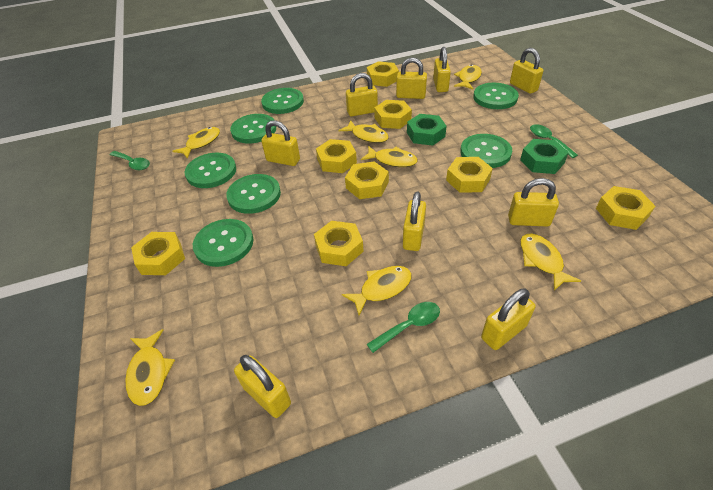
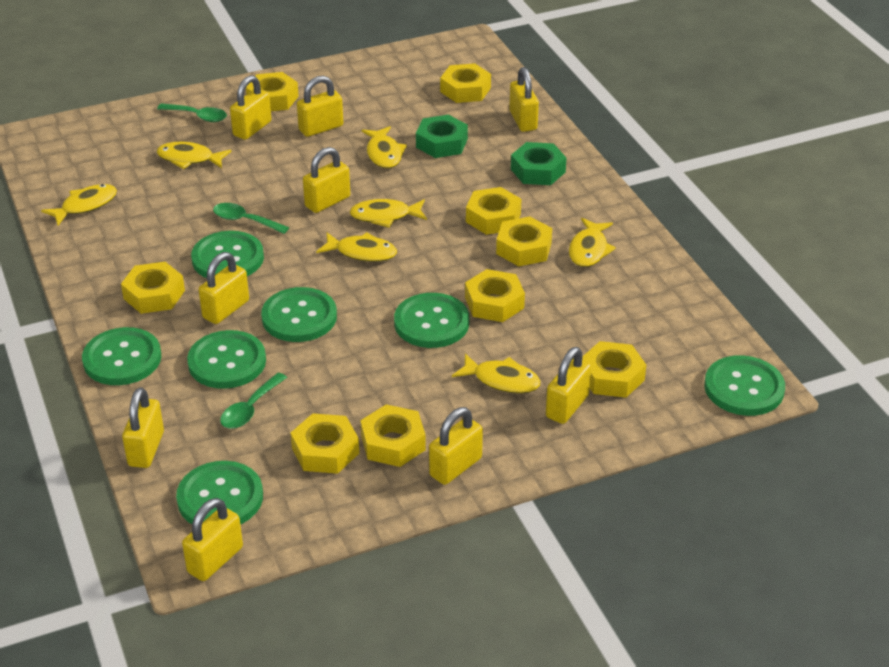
yellow nut: [131,232,185,275] [314,221,364,266] [316,139,357,173] [345,162,389,199] [367,61,399,87] [374,100,412,129] [446,157,493,193] [596,186,655,230] = 8 -> [121,262,185,314] [246,72,299,111] [291,413,359,474] [360,404,426,467] [440,63,491,103] [465,269,525,322] [466,187,522,235] [496,216,552,266] [582,341,646,398] = 9

